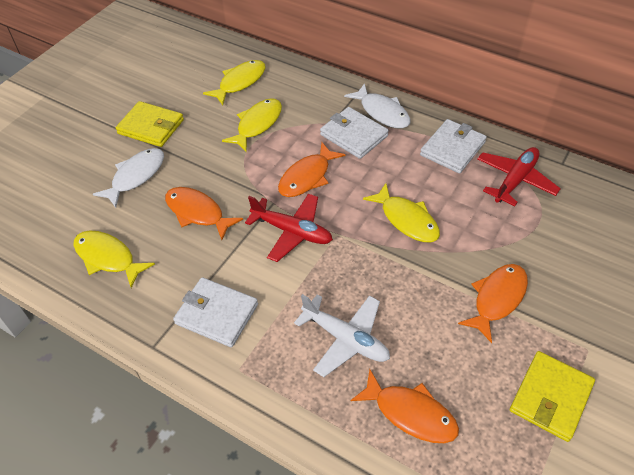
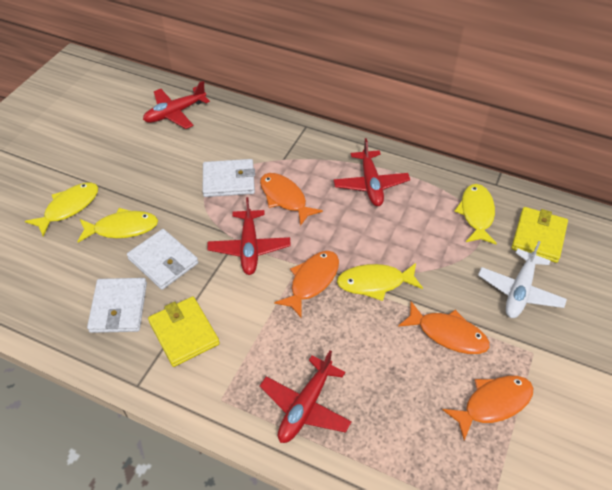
red plane: [245,194,333,262] [477,147,561,207] = 2 -> [143,81,210,129] [207,197,291,275] [260,350,352,443] [334,138,410,206] = 4
white fish: [93,148,164,208] [344,83,410,128] = 2 -> none = 0

